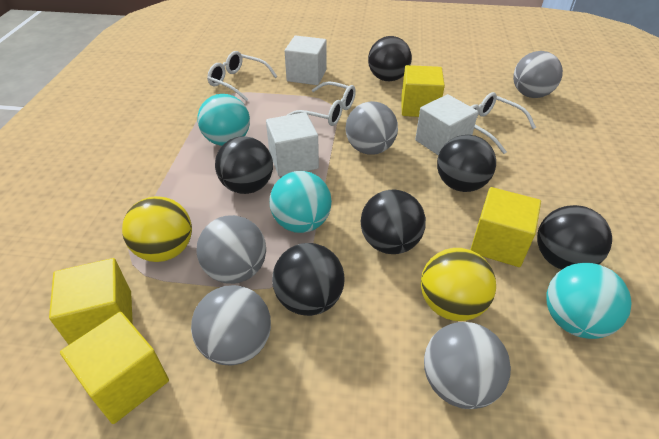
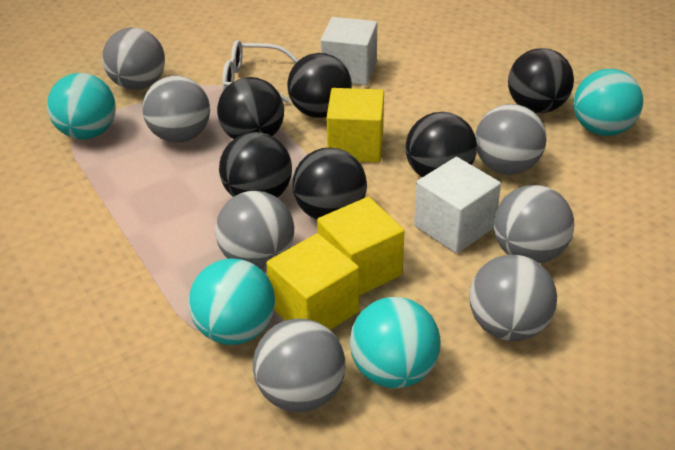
grey ball: [191,285,271,365] [197,215,266,284] [345,101,398,155] [424,322,511,409] [513,51,563,98] = 5 -> [102,28,165,90] [142,76,210,143] [215,191,294,269] [253,319,346,412] [469,255,557,341] [475,104,547,174] [494,185,574,263] = 7
turquoise ball: [197,94,250,146] [270,171,332,233] [546,263,631,339] = 3 -> [47,73,116,139] [189,258,275,345] [350,297,441,388] [573,69,643,136] = 4
white cube: [266,112,319,176] [285,36,327,85] [415,94,478,155] = 3 -> [321,17,377,86] [414,157,501,254] = 2
white glasses: [207,51,277,101] [287,81,356,126] [471,92,536,154] = 3 -> [222,40,299,103] = 1
yellow ball: [122,196,192,262] [421,248,496,321] = 2 -> none = 0
yellow cube: [49,258,133,345] [60,312,169,424] [401,65,445,117] [470,187,541,267] = 4 -> [266,233,359,330] [317,197,405,296] [326,88,384,163] = 3

